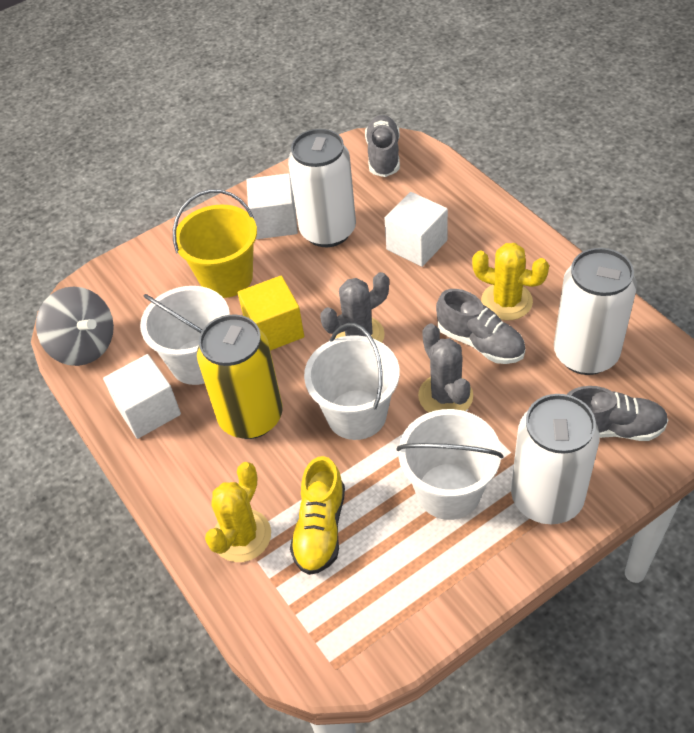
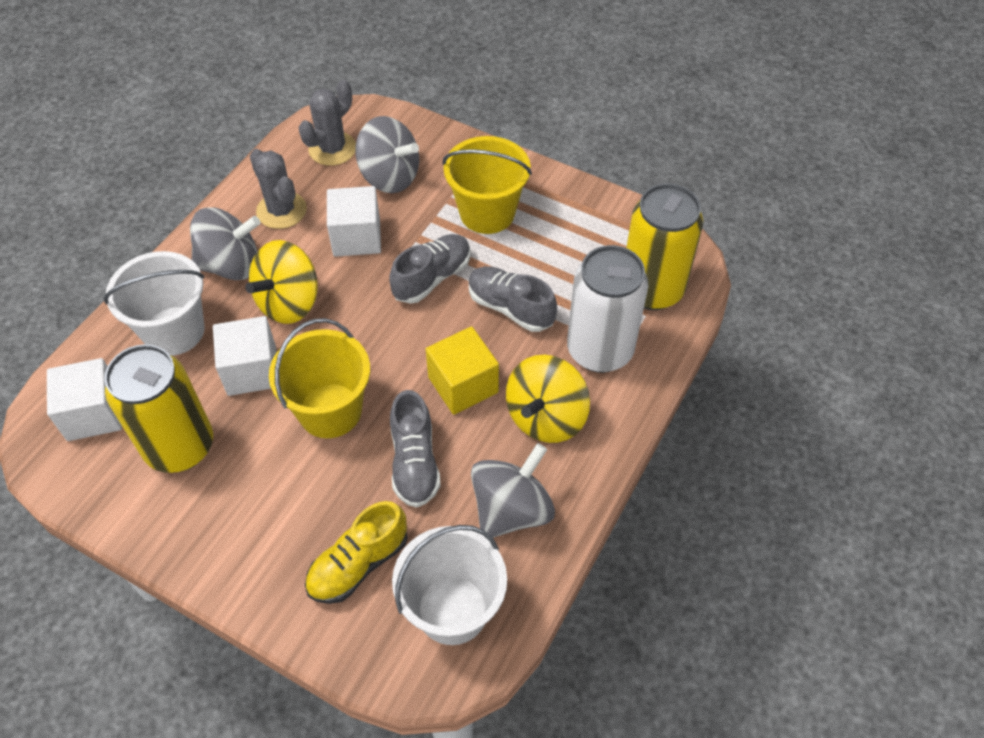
grey spinning top: [36,287,114,366] = 1 -> [190,207,261,280] [355,116,419,193] [471,443,555,538] = 3
white bucket: [140,286,230,385] [304,323,400,440] [397,409,503,520] = 3 -> [103,251,205,356] [392,525,507,645] = 2
white can: [288,129,356,247] [511,394,600,524] [554,248,637,375] = 3 -> [567,245,648,373] = 1
yellow bucket: [173,189,257,298] = 1 -> [269,318,370,438] [443,136,532,234] = 2
yellow cactus: [205,462,271,562] [472,243,549,320] = 2 -> none = 0
yellow can: [197,314,283,439] = 1 -> [104,344,213,473] [626,183,703,310] = 2
yellow spinning top: none = 0 -> [246,240,318,324] [506,355,590,443] = 2

